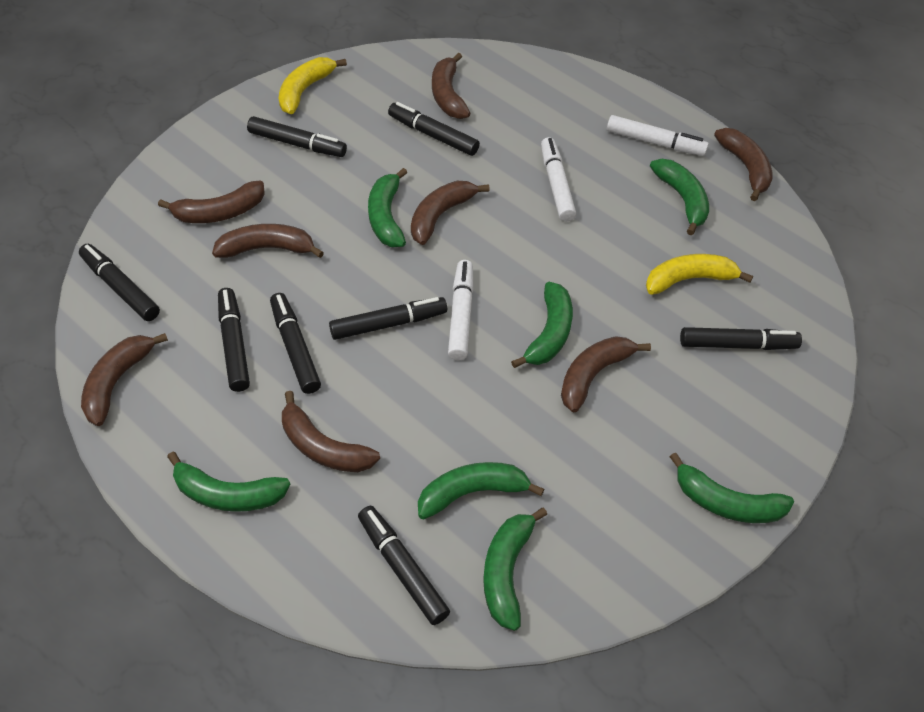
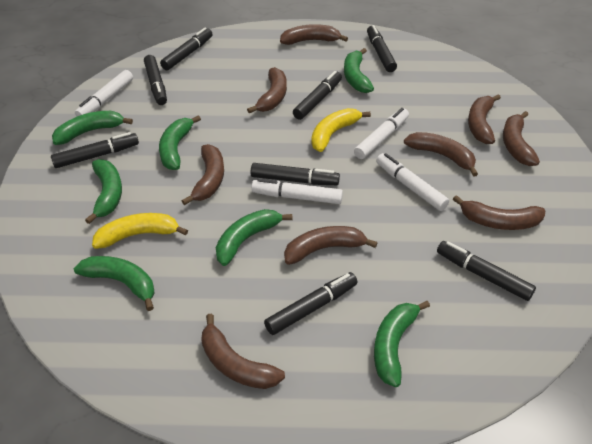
brown banana: [81,333,168,426] [158,181,265,223] [212,224,324,258] [282,391,380,472] [411,181,490,245] [432,53,471,119] [561,336,651,412] [714,128,773,201] = 8 -> [182,144,224,205] [201,313,285,389] [247,67,287,113] [280,24,348,45] [284,226,377,265] [404,132,478,177] [453,195,545,230] [468,94,501,144] [503,111,540,166] = 9
white marker: [448,260,474,360] [541,137,576,221] [607,115,709,156] = 3 -> [75,70,133,117] [251,179,343,204] [354,108,409,159] [376,153,449,211] = 4

